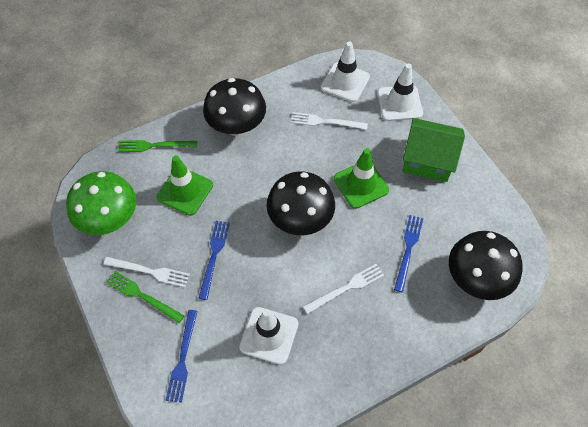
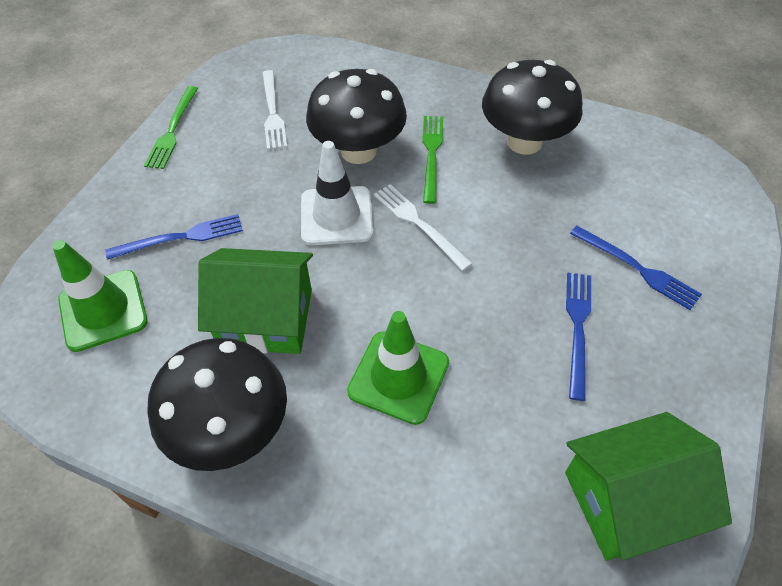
green house: [403,118,465,182] = 1 -> [198,248,313,354] [565,412,732,561] = 2
green mushroom: [66,171,136,235] = 1 -> none = 0
white fork: [104,257,190,287] [290,112,368,130] [303,264,384,314] = 3 -> [262,70,287,150] [374,184,473,271] = 2
white traffic cone: [239,307,299,365] [321,42,370,102] [377,63,423,121] = 3 -> [301,141,373,245] = 1

